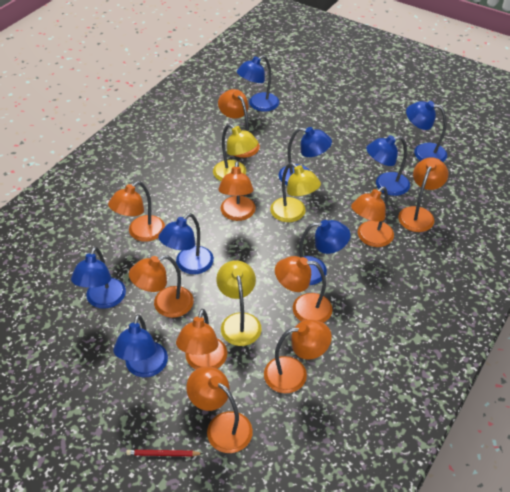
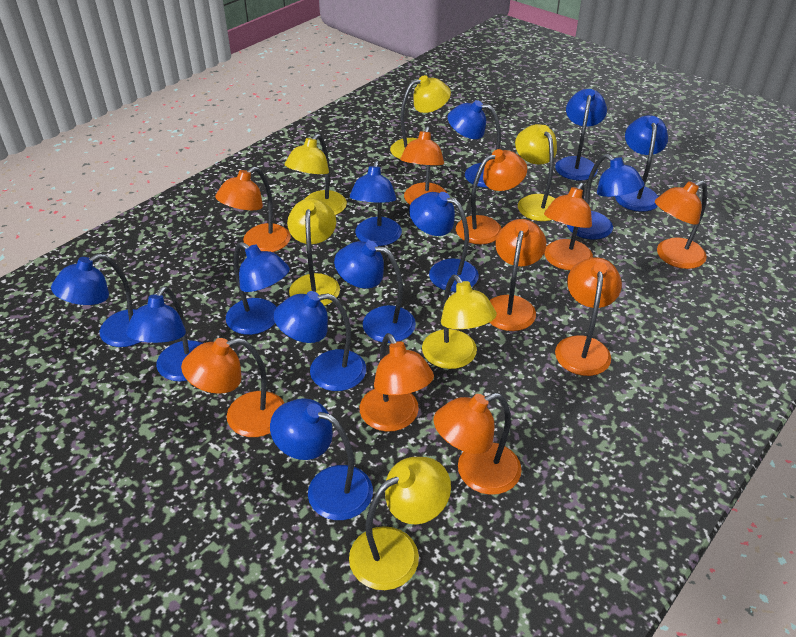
blue lamp: [71,247,126,309] [113,314,168,377] [158,213,214,274] [237,55,279,112] [278,127,332,185] [299,220,351,285] [366,135,410,196] [406,101,447,162] = 8 -> [51,254,141,347] [126,286,203,381] [226,242,290,335] [270,398,373,520] [274,291,366,391] [334,241,416,343] [349,160,402,246] [409,192,479,292] [448,100,501,188] [555,89,607,181] [567,154,645,239] [615,115,668,212] = 12
red pencil: [126,450,203,456] = 1 -> none = 0
yellow lamp: [213,124,258,181] [216,260,262,346] [270,162,321,222] = 3 -> [285,134,347,215] [287,198,340,306] [349,457,451,590] [390,75,451,159] [422,275,497,369] [515,124,557,221] = 6

